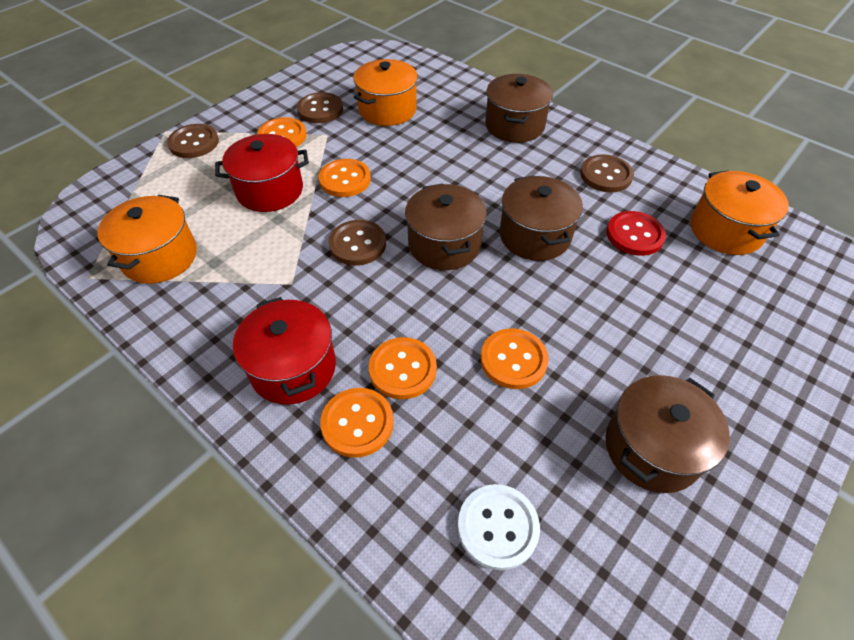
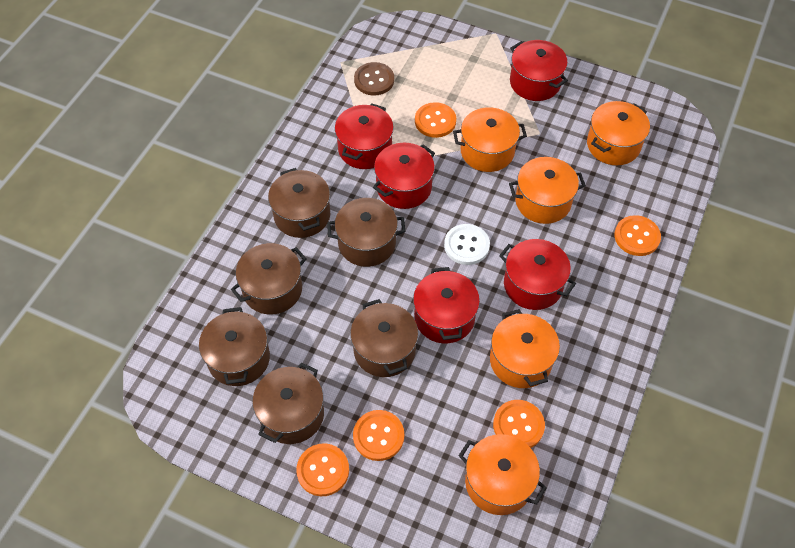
brown button: [167,124,219,158] [297,92,343,123] [328,220,386,266] [580,155,634,192] = 4 -> [354,62,394,96] = 1
brown pot: [405,183,487,270] [485,74,553,143] [500,175,583,261] [605,375,730,493] = 4 -> [199,307,270,386] [231,243,306,315] [252,363,324,444] [268,168,330,238] [327,198,405,267] [350,299,418,377] = 6
orange pot: [97,195,197,284] [353,59,418,126] [691,171,789,255] = 3 -> [453,107,527,172] [458,434,547,515] [490,309,560,388] [509,157,586,224] [587,101,650,165] = 5
red button: [606,211,666,256] = 1 -> none = 0
red pot: [215,134,309,212] [233,297,336,405] = 2 -> [335,103,394,169] [373,143,435,209] [413,267,480,343] [499,239,576,310] [510,40,568,101] = 5

